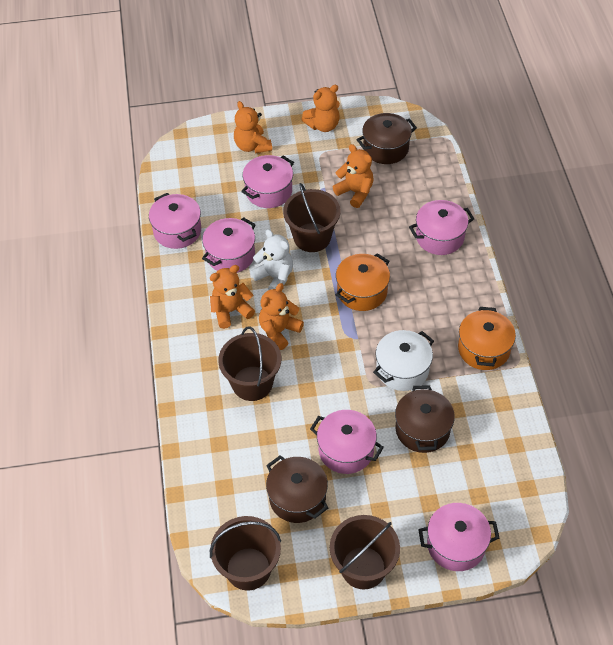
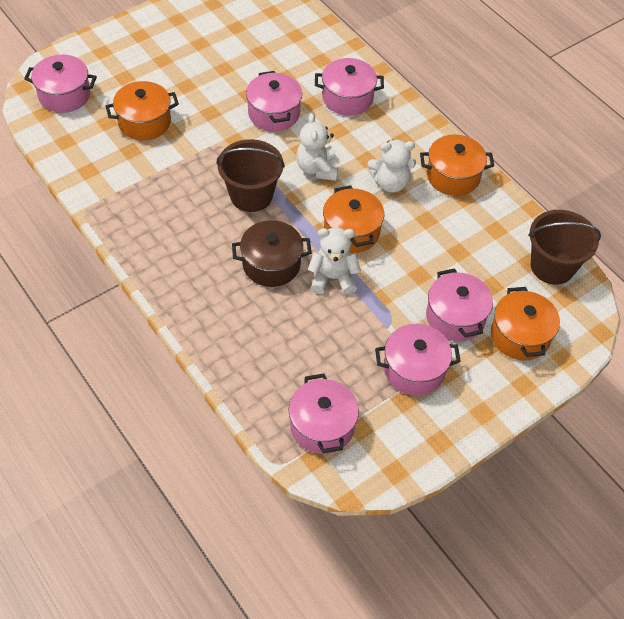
brown bucket: [210,516,281,591] [218,326,281,401] [283,183,341,252] [330,515,400,589] = 4 -> [216,139,285,212] [528,210,601,285] = 2
brown pot: [266,455,328,523] [357,113,417,164] [395,385,455,453] = 3 -> [232,220,312,287] = 1
orange pot: [336,253,390,311] [458,307,516,370] = 2 -> [106,81,179,141] [323,185,384,253] [420,135,494,196] [491,287,560,360] = 4
orange teddy bear: [210,265,255,329] [234,101,272,154] [259,283,304,350] [301,85,340,132] [333,144,374,208] = 5 -> none = 0
white pot: [373,330,434,391] = 1 -> none = 0
white teddy bear: [251,229,293,290] = 1 -> [296,113,338,181] [308,227,361,295] [368,140,416,193] = 3

